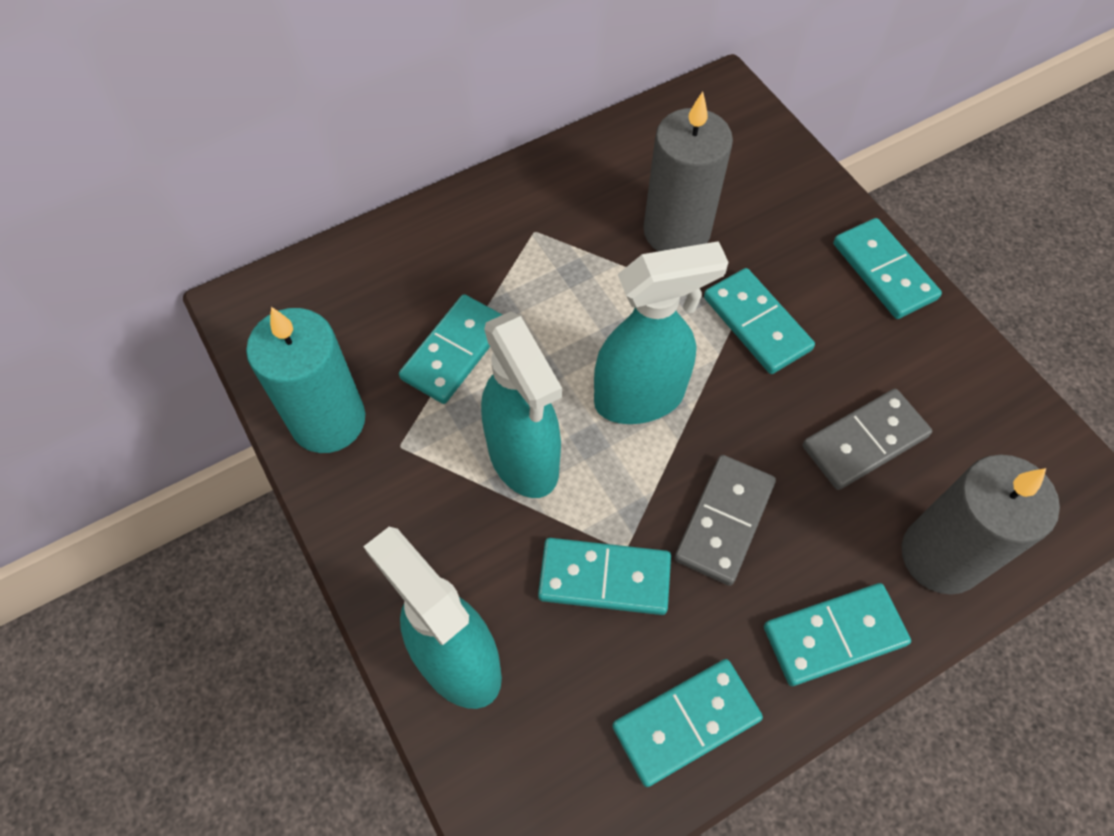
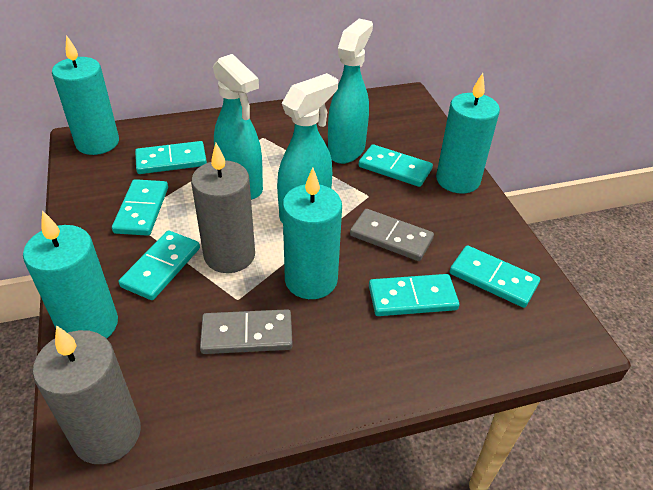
turquoise candle: [246,307,365,453] = 1 -> [23,210,118,339] [52,35,119,155] [282,168,342,299] [436,73,500,194] = 4

